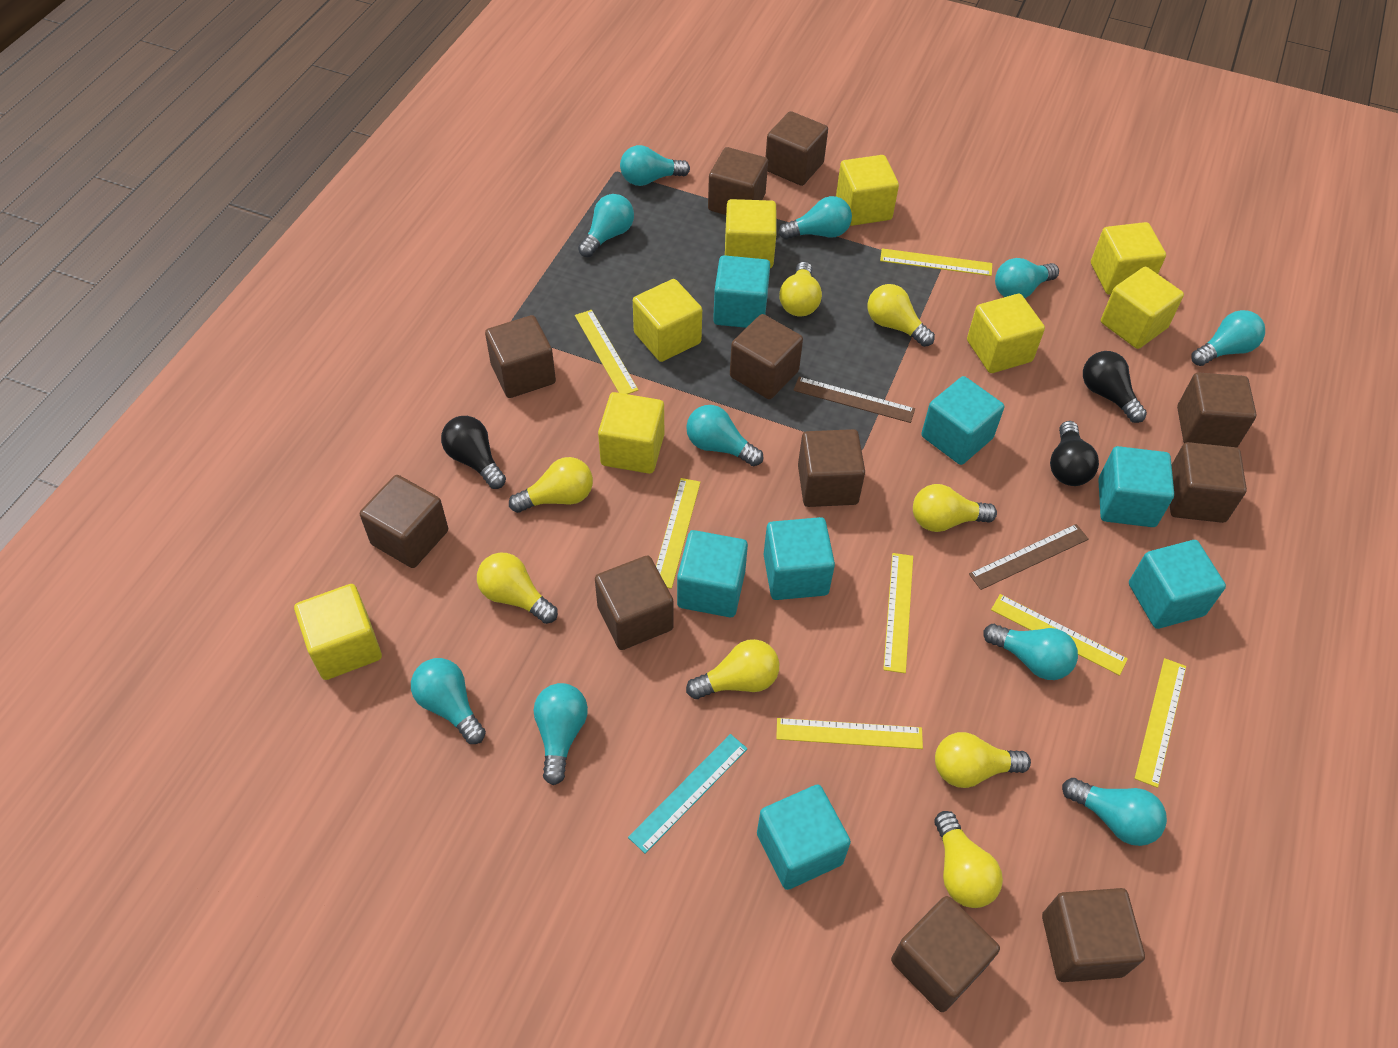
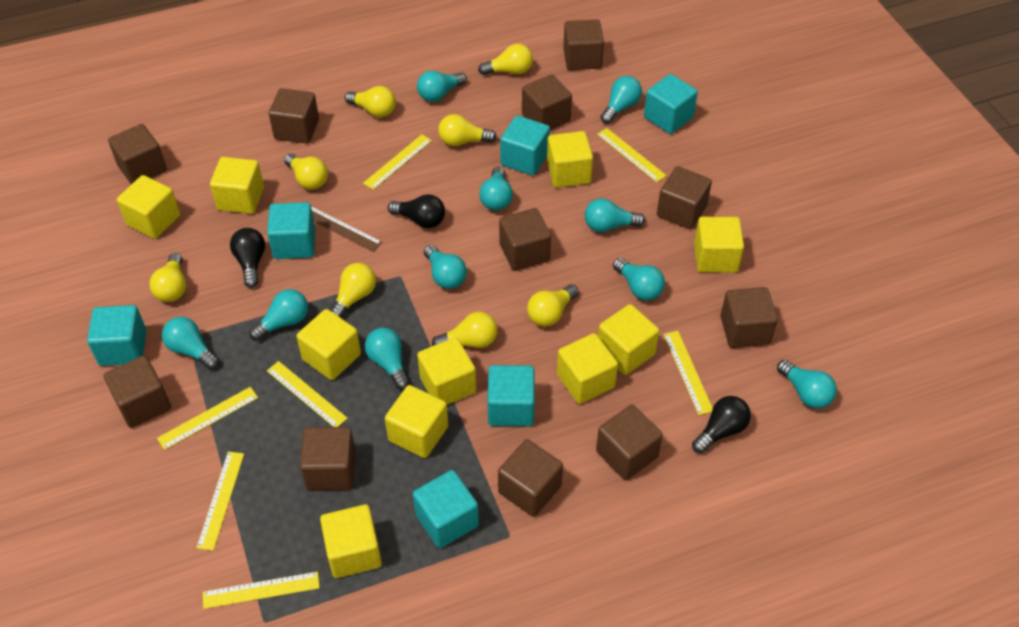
brown ruler: [793,377,915,423] [969,524,1089,590] = 2 -> [311,206,382,252] = 1
turquoise cube: [677,530,748,617] [713,255,770,328] [757,785,851,890] [764,517,835,600] [921,376,1004,465] [1098,446,1174,527] [1129,540,1226,629] = 7 -> [87,305,147,366] [267,202,316,259] [413,470,479,548] [488,365,535,426] [500,115,550,175] [644,74,698,134] = 6
turquoise ruler: [628,734,748,854] = 1 -> none = 0
yellow cube: [294,584,382,680] [598,392,664,474] [633,279,702,362] [725,199,777,268] [836,155,899,226] [967,294,1045,373] [1091,222,1166,295] [1101,267,1184,349] = 8 -> [117,175,180,239] [210,157,264,214] [296,309,361,380] [320,504,382,578] [385,385,448,458] [417,337,476,405] [547,131,593,188] [557,333,618,404] [598,304,659,375] [694,217,744,273] = 10

